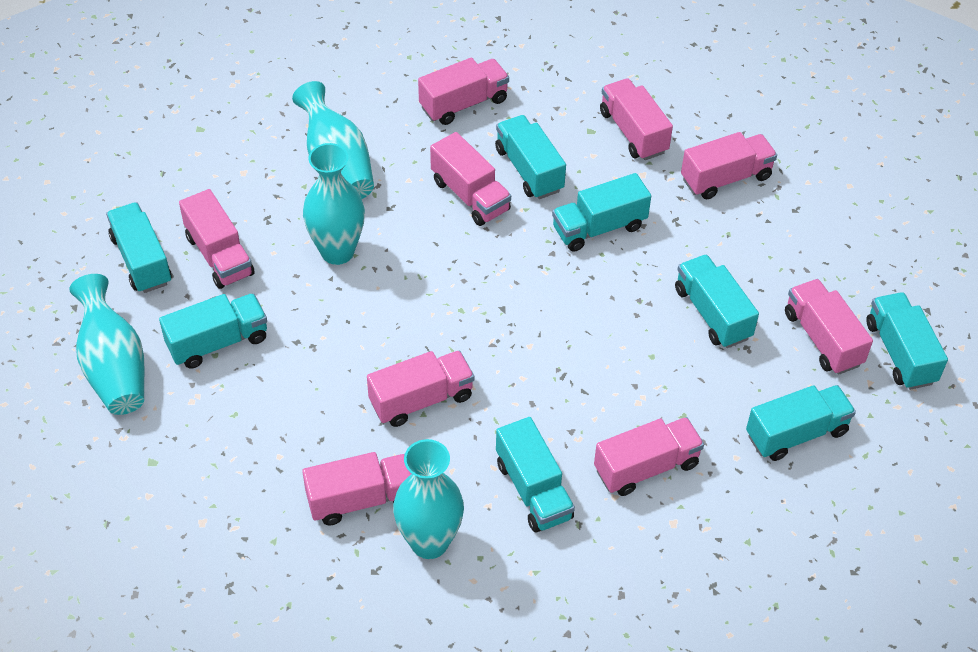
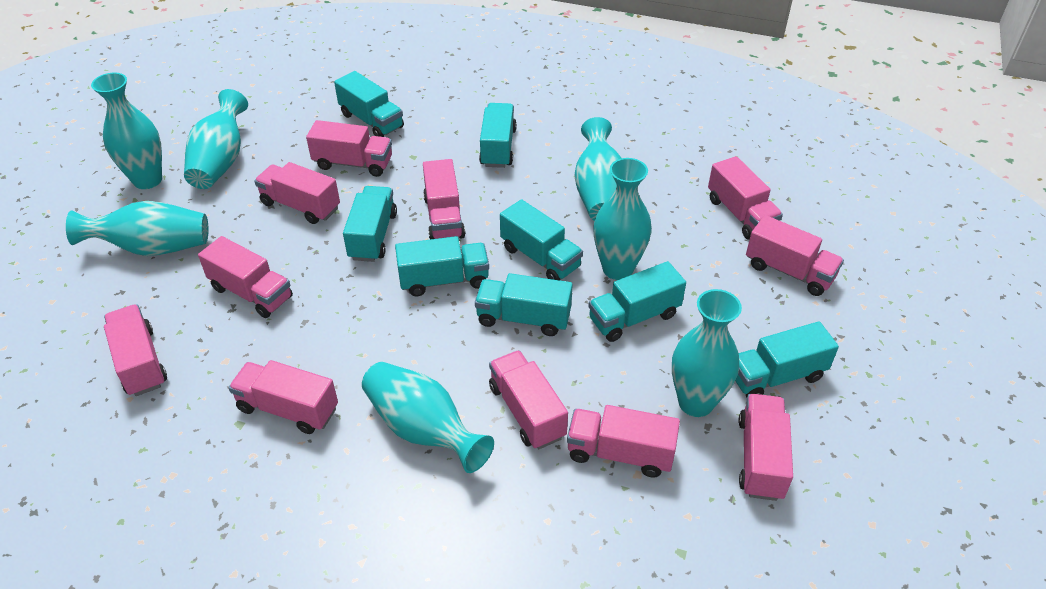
pink truck: [179,189,255,289] [302,452,411,526] [367,350,474,427] [418,58,509,125] [430,132,511,226] [594,417,704,496] [600,78,673,160] [681,132,777,199] [785,279,873,375] = 9 -> [104,304,167,396] [198,236,293,318] [228,360,338,434] [254,162,340,224] [306,120,392,177] [423,159,465,239] [489,350,568,449] [567,405,680,478] [708,156,783,240] [738,394,793,501] [746,215,844,296] = 11
turquoise vase: [69,274,145,415] [292,81,374,199] [303,143,365,265] [393,439,464,559] = 4 -> [66,201,208,256] [91,73,162,189] [184,89,248,189] [362,362,494,473] [575,117,621,221] [593,158,652,280] [672,289,742,417] = 7

